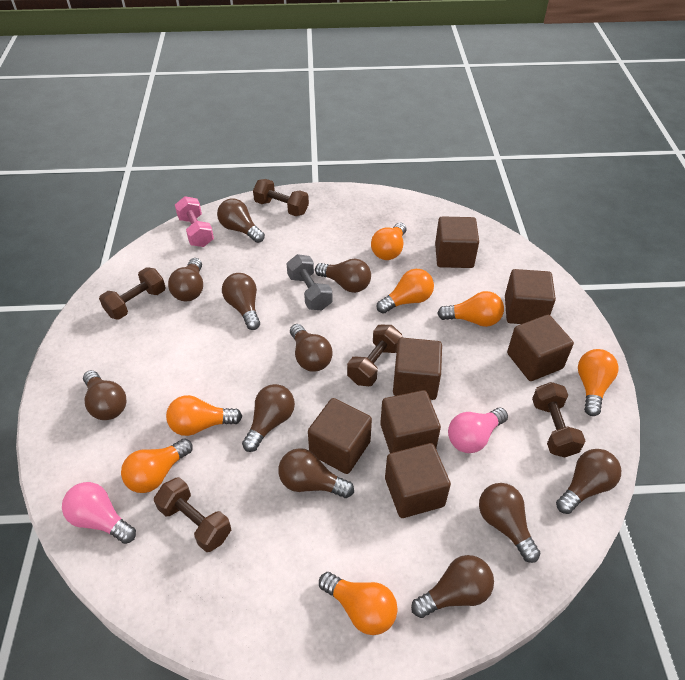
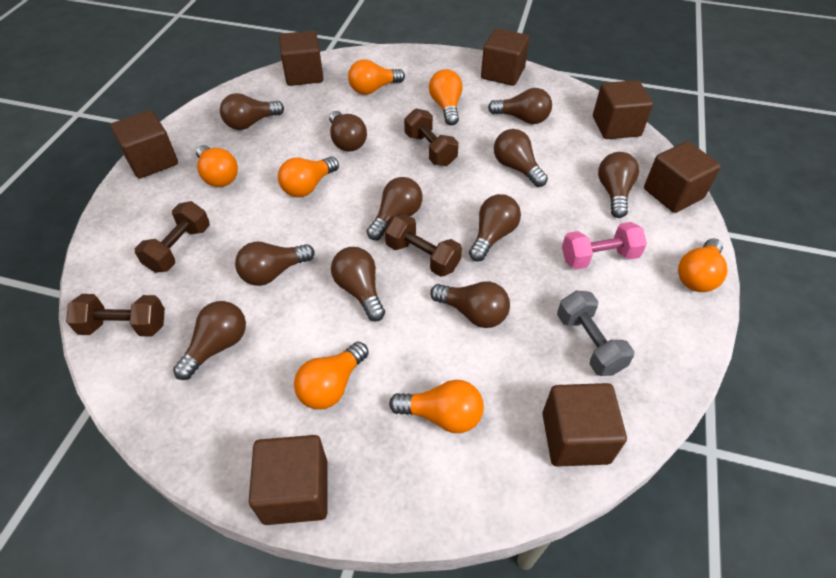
brown dumbbell: [99,267,166,320] [154,477,231,552] [253,179,309,216] [347,325,402,386] [532,382,585,457] = 5 -> [66,294,165,336] [135,201,210,273] [385,214,462,277] [404,108,459,166] = 4
pink light bulb: [62,482,136,544] [448,407,508,453] = 2 -> none = 0

